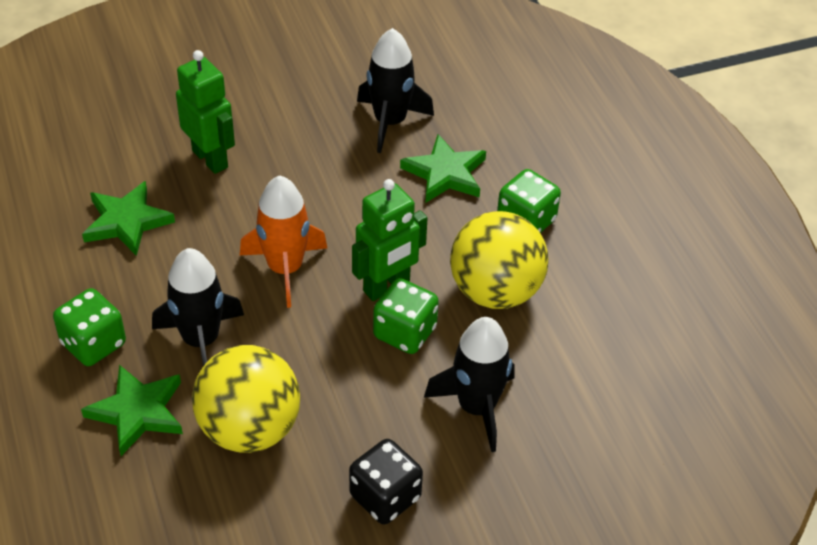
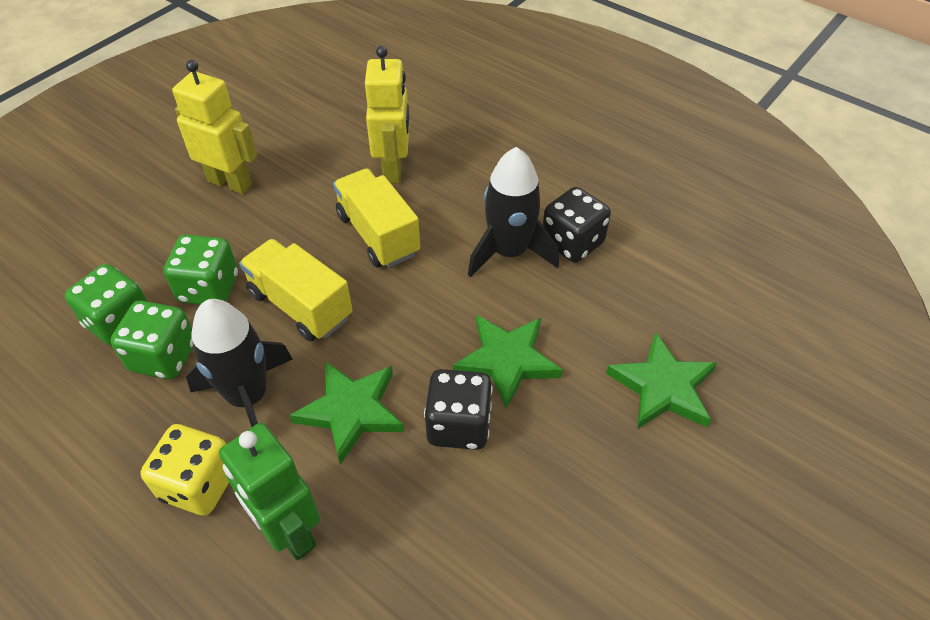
black dice: [349,439,423,524] = 1 -> [424,369,493,450] [543,187,611,263] = 2
black rocket: [152,248,244,366] [357,28,434,153] [424,317,515,452] = 3 -> [186,299,293,427] [468,147,559,278] = 2
green robot: [176,50,235,174] [352,179,427,301] = 2 -> [219,423,320,560] = 1
orange rocket: [240,175,327,308] = 1 -> none = 0
yellow ball: [192,345,300,453] [450,211,548,309] = 2 -> none = 0
yellow dice: none = 0 -> [141,424,229,516] = 1
yellow robot: none = 0 -> [172,60,257,194] [365,46,409,183] = 2
yellow truck: none = 0 -> [239,239,353,342] [333,168,420,268] = 2

